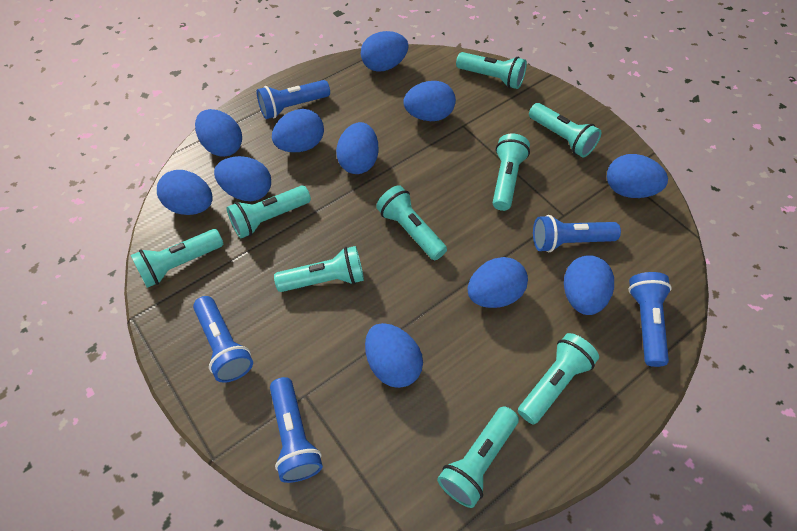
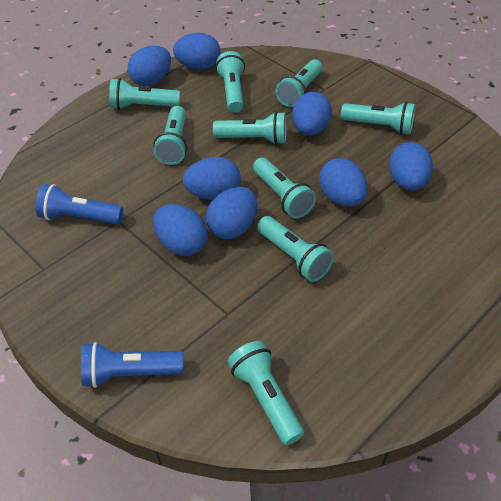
blue egg: [157,170,213,215] [195,109,242,157] [214,156,271,201] [272,109,324,152] [336,122,379,174] [361,31,409,72] [365,323,423,388] [404,81,456,121] [468,257,528,308] [564,255,614,315] [607,154,668,198] = 11 -> [128,46,171,86] [153,204,208,256] [173,33,221,70] [183,157,241,200] [206,187,257,239] [292,92,332,135] [319,158,367,207] [389,142,433,191] = 8
blue flashlight: [193,296,253,383] [256,80,330,119] [270,377,323,483] [533,215,621,252] [628,272,672,367] = 5 -> [35,184,123,224] [81,342,183,388] = 2

